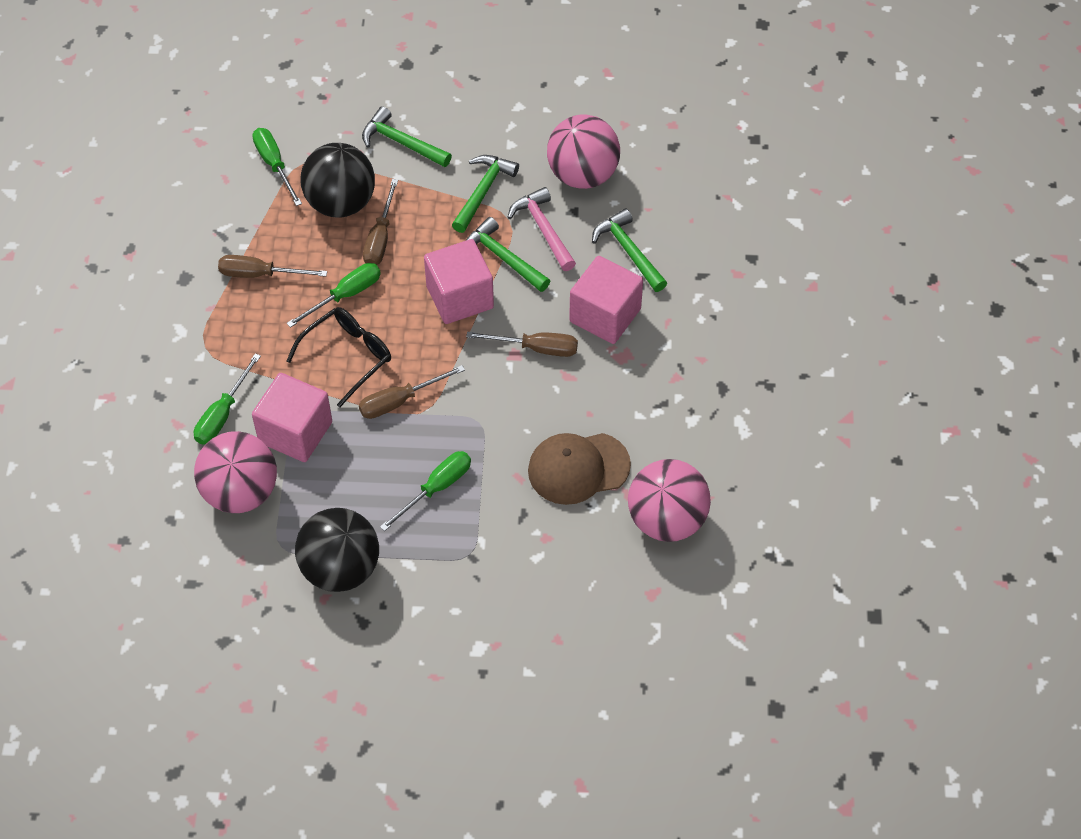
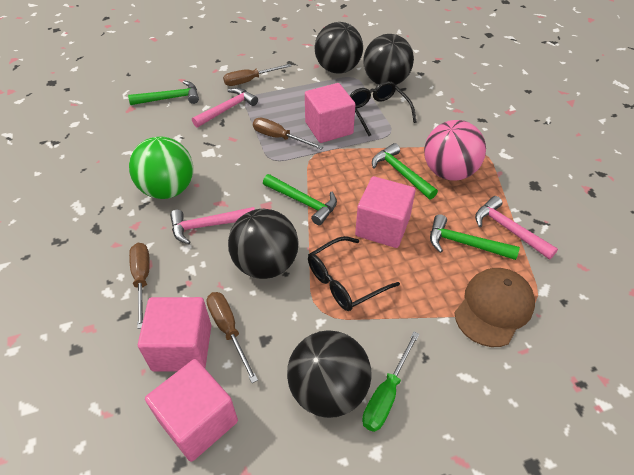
black ball: [295,508,379,592] [300,143,375,218] = 2 -> [228,209,299,279] [287,330,372,418] [314,22,363,74] [363,34,414,85] = 4
black glasses: [287,307,391,407] = 1 -> [308,236,400,311] [349,81,417,136] = 2
green ball: none = 0 -> [129,137,193,199] = 1
green screwdriver: [194,353,261,445] [252,128,302,206] [287,263,381,328] [380,451,471,531] = 4 -> [362,332,420,432] = 1
pink ball: [194,431,277,513] [547,114,620,189] [628,459,711,542] = 3 -> [424,120,486,181] = 1
pink cube: [252,373,332,462] [424,239,494,324] [569,256,643,344] = 3 -> [138,297,211,372] [145,359,238,462] [305,83,355,143] [355,176,416,248] = 4
pink hammer: [508,187,576,271] = 1 -> [170,207,255,244] [192,88,258,128] [475,196,558,260] = 3

